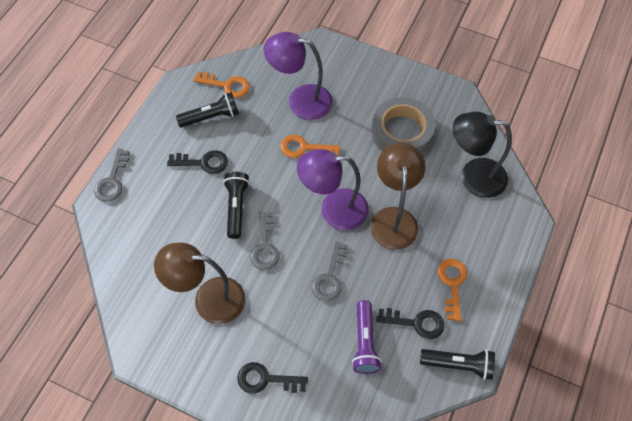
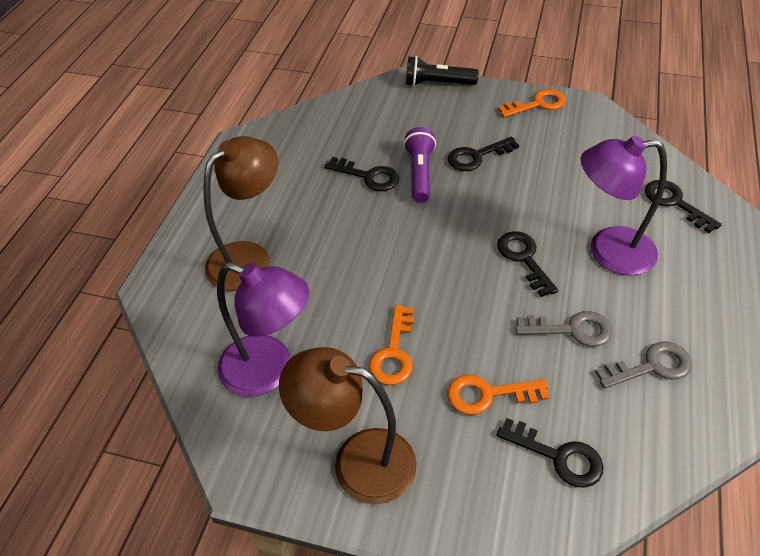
black flashlight: [176,92,239,127] [223,172,250,239] [420,349,495,380] = 3 -> [406,56,479,86] = 1
black key: [167,150,228,174] [237,362,308,394] [376,308,445,339] = 3 -> [325,157,399,191] [448,136,519,171] [497,231,558,297] [497,418,604,488] [645,180,722,233] = 5
black lamp: [453,112,512,198] = 1 -> none = 0
grey key: [94,148,130,202] [250,211,279,270] [312,241,347,301] = 3 -> [516,311,612,347] [595,342,692,389] = 2
grey tape: [371,97,435,154] = 1 -> none = 0

